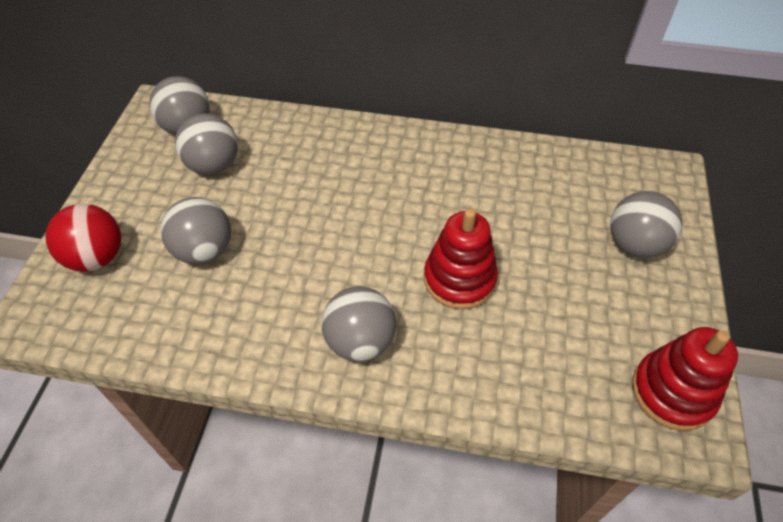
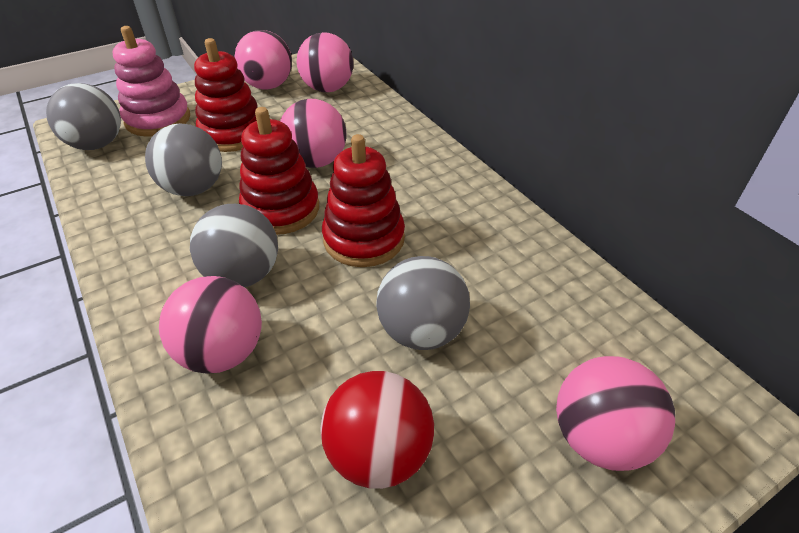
grey ball: [149,76,210,135] [161,197,231,264] [175,113,238,175] [322,286,396,361] [610,191,682,258] = 5 -> [46,83,121,150] [145,124,222,196] [190,204,278,287] [376,256,470,350] = 4
pink ball: none = 0 -> [159,276,262,374] [234,30,292,90] [280,99,346,168] [297,32,354,93] [556,356,675,471] = 5
pink stacking toy: none = 0 -> [113,26,190,137] = 1
red stacking toy: [424,208,498,309] [632,327,738,431] = 2 -> [194,38,258,152] [239,107,319,235] [322,134,405,267] = 3

